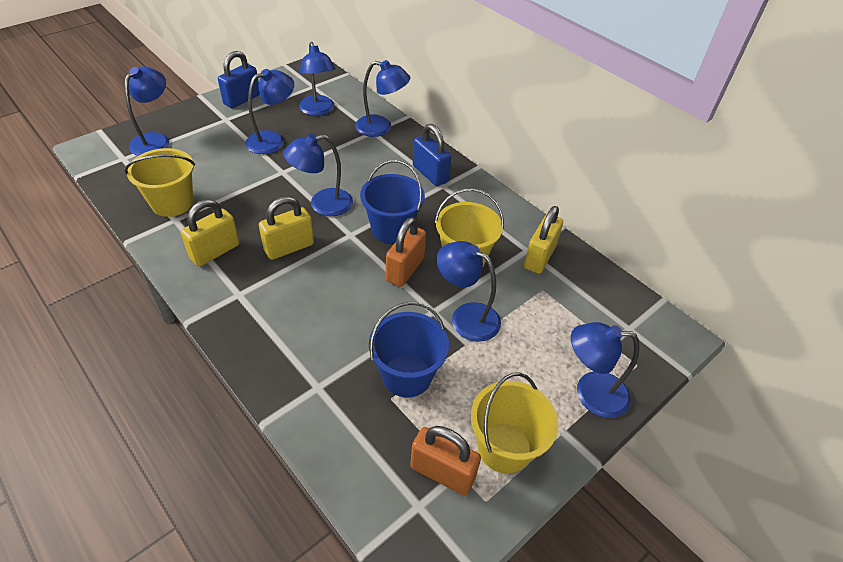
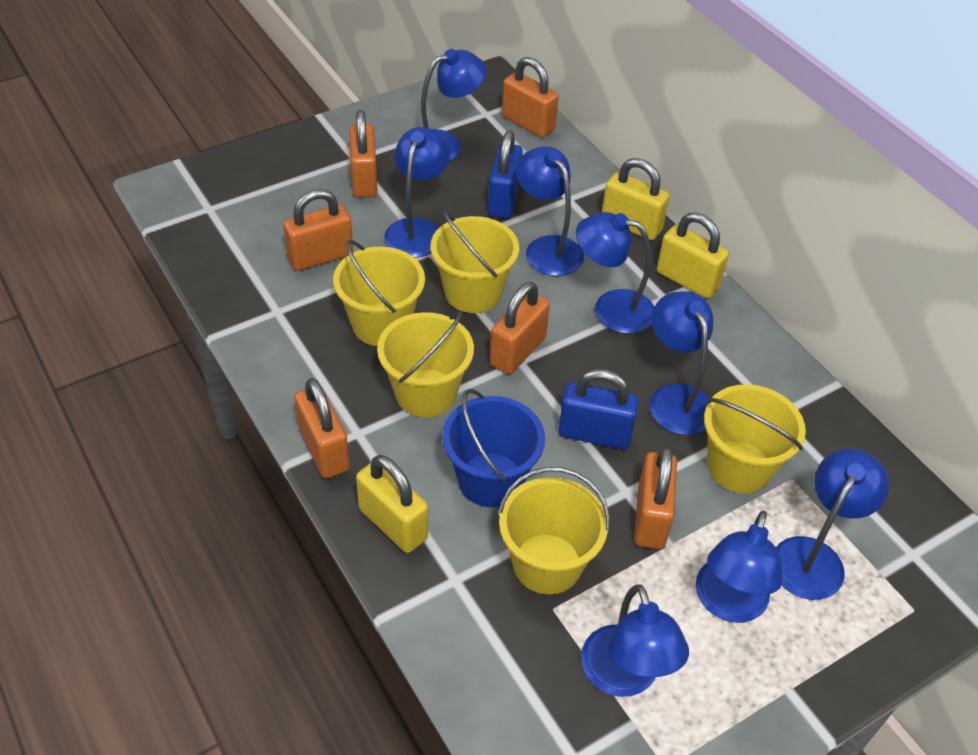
blue bucket: [360,160,425,243] [369,302,449,397] = 2 -> [442,389,545,507] = 1
blue lamp: [125,66,170,156] [245,69,294,154] [283,134,353,216] [299,42,336,116] [355,60,410,137] [437,241,501,342] [571,322,640,418] = 7 -> [384,127,450,258] [421,49,486,161] [516,146,584,276] [576,212,654,334] [581,584,689,697] [650,291,713,435] [696,511,783,623] [776,448,889,600] = 8
orange padlock: [386,217,426,287] [410,426,481,495] = 2 -> [283,189,353,271] [294,378,350,478] [349,110,378,198] [490,282,550,374] [502,57,559,138] [634,446,677,549] = 6
yellow bucket: [124,148,195,217] [435,188,504,268] [471,372,558,474] = 3 -> [333,240,425,346] [377,311,474,417] [431,211,519,313] [498,467,610,595] [704,384,806,493] = 5

